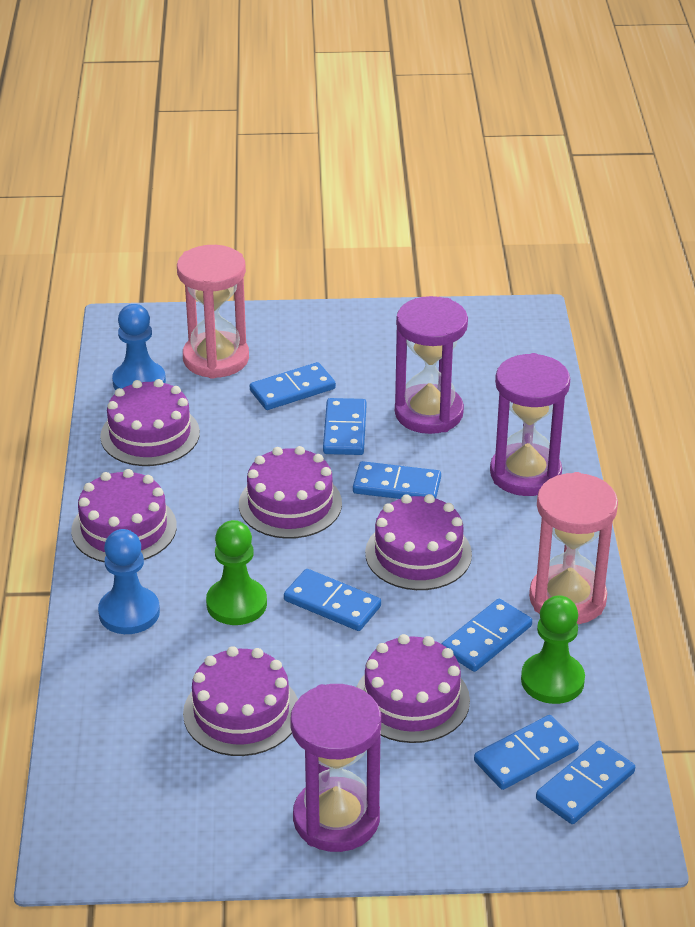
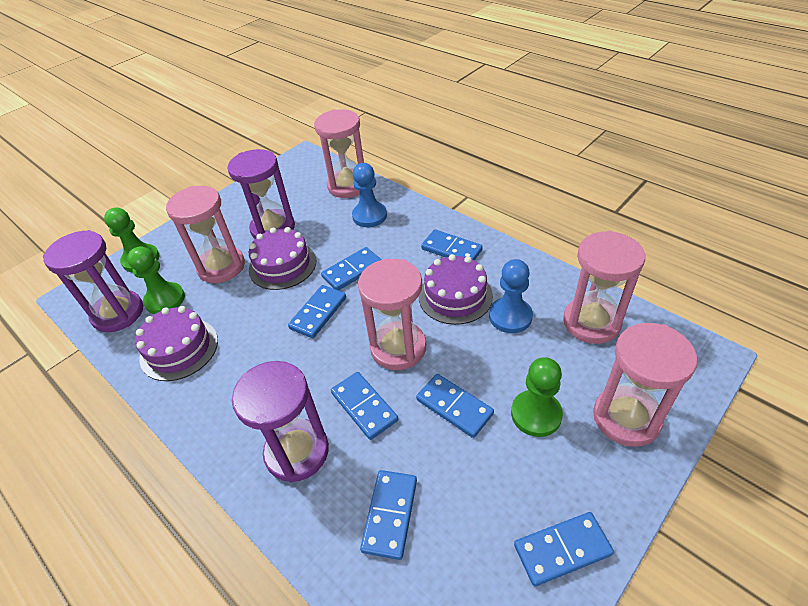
green pawn: [206,520,267,625] [521,595,585,704] = 2 -> [104,207,159,272] [127,246,185,314] [511,357,563,437] = 3
pink hourglass: [177,245,249,379] [529,472,618,624] = 2 -> [166,186,245,283] [314,109,364,198] [358,259,426,370] [563,231,645,344] [593,323,697,447] = 5
purple cake: [71,469,177,562] [100,379,200,466] [183,646,298,756] [239,446,342,539] [357,634,470,743] [365,494,472,590] = 6 -> [136,306,218,381] [249,227,316,290] [419,254,493,325] = 3

